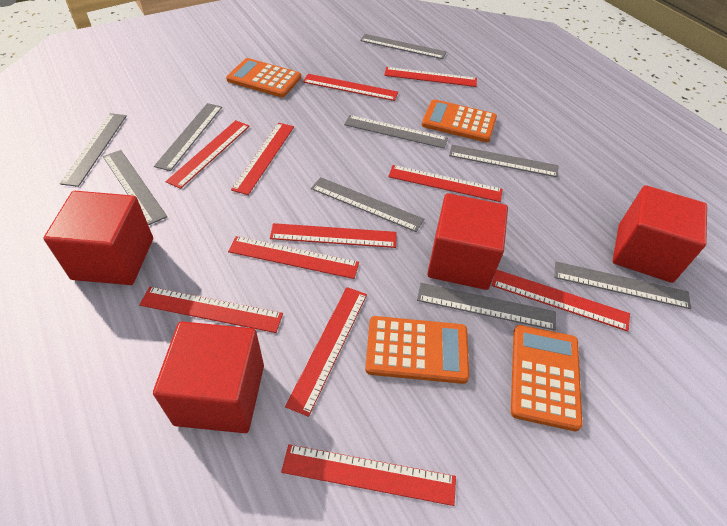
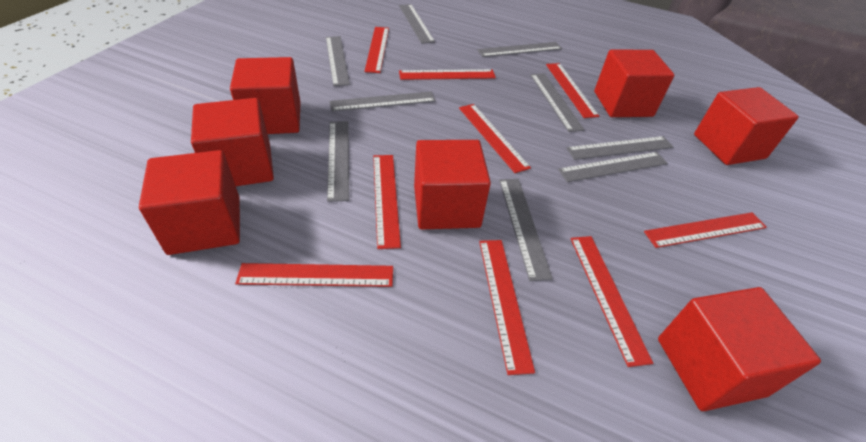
orange calculator: [226,58,301,97] [365,316,470,384] [422,99,497,142] [511,325,583,431] = 4 -> none = 0
red cube: [44,191,153,285] [153,321,264,433] [427,193,508,290] [613,185,707,283] = 4 -> [139,150,240,255] [191,98,274,186] [230,57,301,134] [414,140,491,229] [594,50,674,117] [658,287,821,411] [694,87,799,165] = 7
red ruler: [139,287,283,333] [165,120,250,189] [228,236,359,279] [231,123,294,195] [270,223,397,248] [281,444,456,506] [285,287,367,417] [303,74,398,101] [384,67,477,87] [388,165,503,202] [492,270,630,332] = 11 -> [235,263,393,287] [364,27,389,73] [373,155,401,249] [399,69,496,80] [459,104,531,173] [479,240,535,375] [546,63,599,118] [570,236,653,367] [644,212,767,248] = 9

